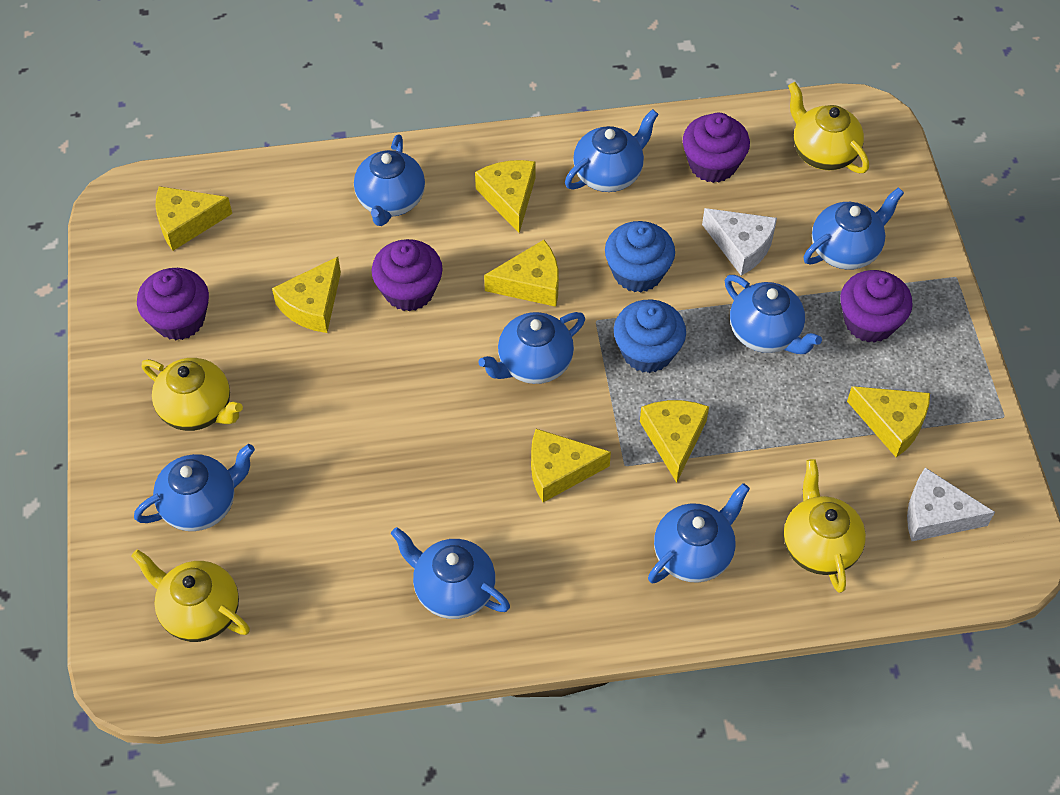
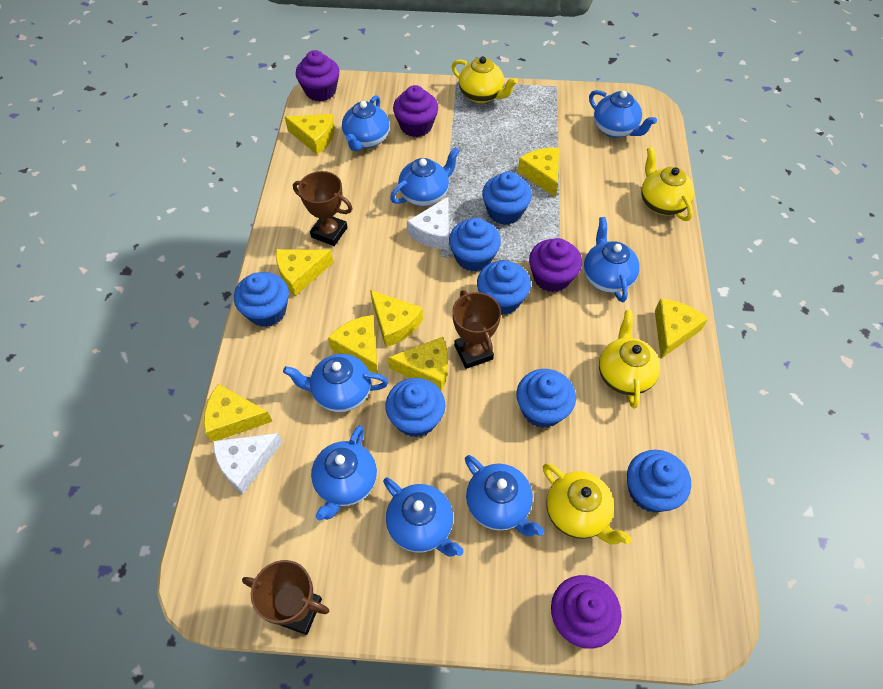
blue cupcake: [605,221,675,293] [614,300,686,373] = 2 -> [234,272,289,327] [385,378,445,437] [449,218,501,272] [477,261,531,315] [482,172,532,225] [516,369,576,428] [627,450,691,513] = 7
brown trophy: none = 0 -> [242,560,329,635] [293,171,353,246] [452,290,501,369] = 3
yellow cheese: [155,186,232,251] [272,257,341,333] [475,160,535,233] [484,240,559,307] [531,429,611,502] [640,400,709,483] [847,386,930,457] = 7 -> [204,384,273,442] [276,249,333,296] [285,114,335,155] [328,315,378,374] [370,290,423,347] [388,337,448,392] [518,148,559,197] [655,299,708,358] = 8

